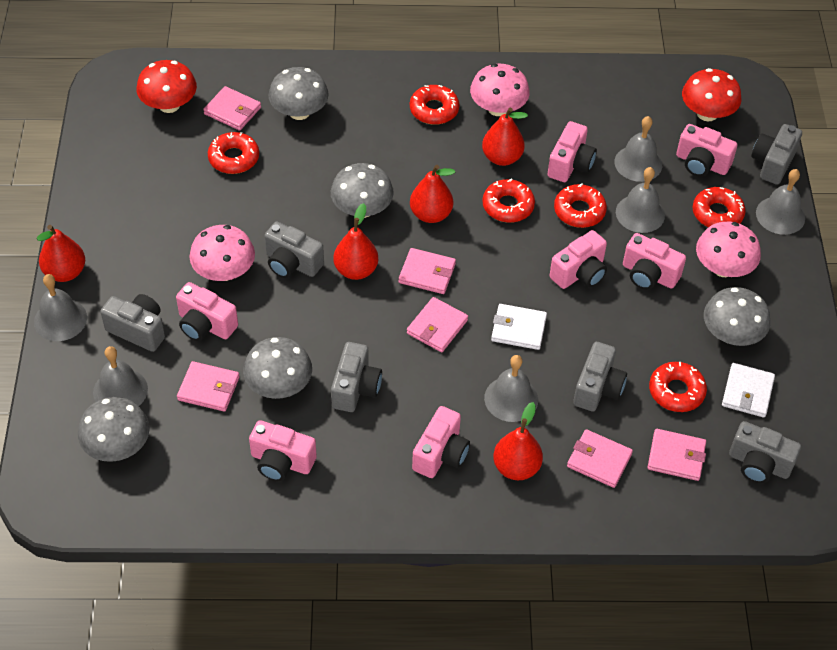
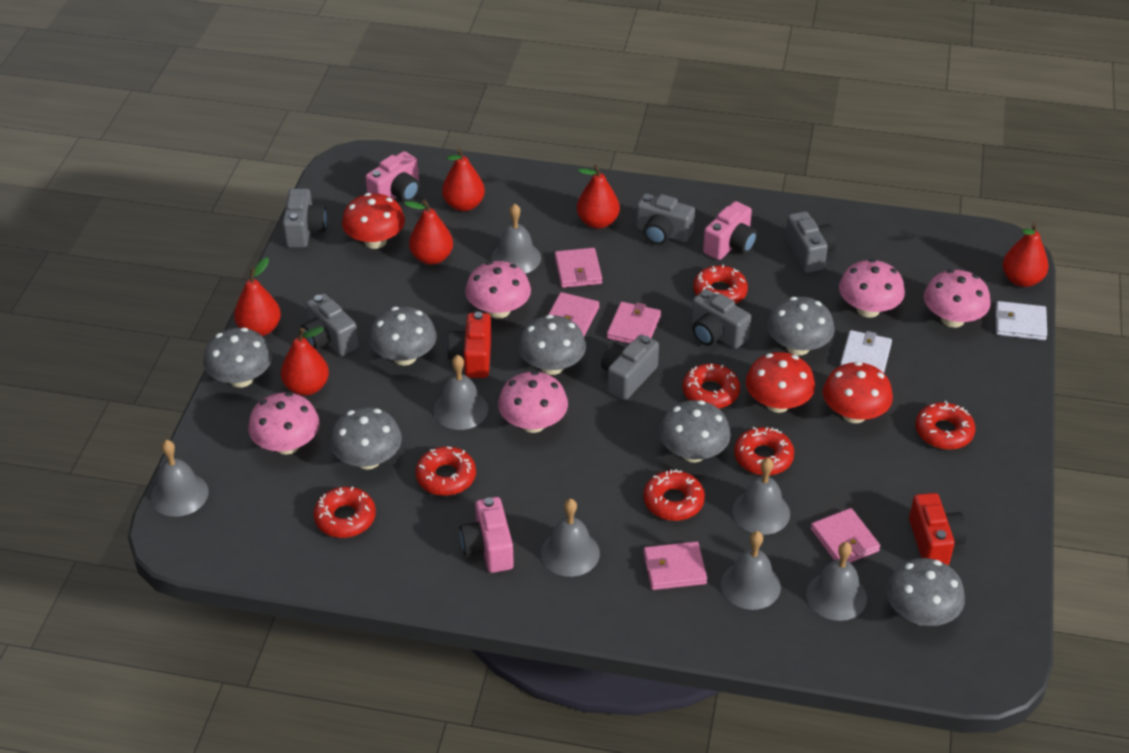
grey bell: [34,274,87,341] [93,346,148,406] [484,355,538,422] [614,116,662,182] [616,167,665,233] [756,169,805,235] = 6 -> [151,440,209,517] [434,355,488,430] [491,204,541,274] [541,499,600,577] [721,531,781,610] [732,458,790,535] [806,542,867,621] = 7
grey mushroom: [78,397,150,462] [243,337,312,399] [269,67,329,120] [331,163,394,218] [704,287,770,346] = 5 -> [203,328,272,388] [330,407,402,470] [369,306,437,366] [518,315,586,375] [659,400,731,462] [767,297,834,355] [886,558,965,626] = 7
pink camera: [176,282,238,341] [249,420,317,481] [412,406,470,478] [547,121,597,182] [549,230,607,289] [623,233,686,290] [676,124,737,177] = 7 -> [366,151,420,202] [460,497,514,573] [703,201,757,260] = 3
pink mushroom: [189,225,255,281] [470,64,530,116] [696,222,761,277] = 3 -> [248,392,320,455] [465,261,531,319] [498,371,568,433] [839,259,905,318] [924,270,991,328] = 5
pink wallet: [177,361,240,412] [203,86,261,131] [399,248,456,294] [407,297,468,352] [567,429,633,488] [647,429,706,481] = 6 -> [548,292,599,336] [555,248,602,288] [607,302,661,344] [644,541,707,590] [811,508,880,563] = 5
red camera: none = 0 -> [447,312,492,378] [909,493,968,565] = 2
red donut: [208,132,259,174] [410,85,459,125] [482,178,535,223] [554,183,607,228] [649,362,707,412] [693,187,746,227] = 6 -> [314,487,376,538] [416,446,476,496] [643,469,705,521] [683,364,740,409] [693,264,748,304] [734,427,794,475] [915,401,975,450] = 7
red mushroom: [137,60,197,113] [682,68,741,121] = 2 -> [342,193,405,249] [746,352,815,413] [823,362,893,423] = 3
red pear: [37,225,85,282] [333,203,378,280] [410,165,455,223] [482,108,528,166] [493,402,543,480] = 5 -> [234,257,281,336] [281,327,329,396] [404,199,453,265] [442,148,485,211] [577,164,620,229] [1002,223,1049,287] = 6

